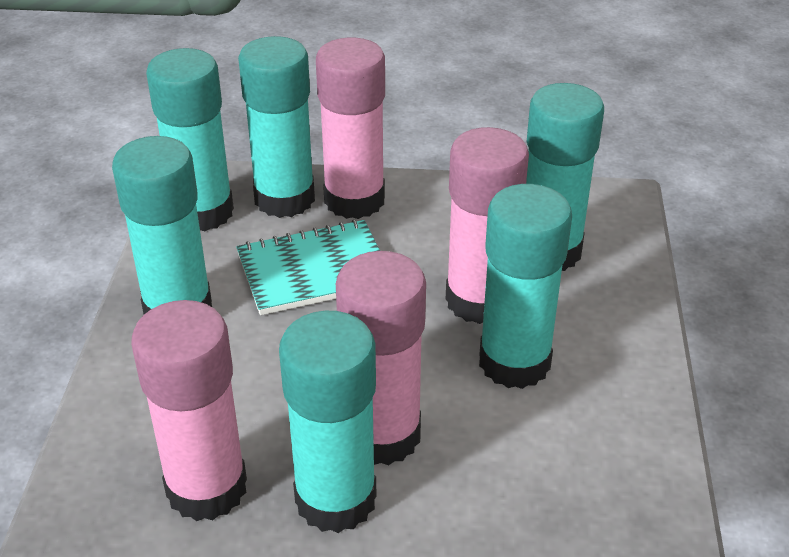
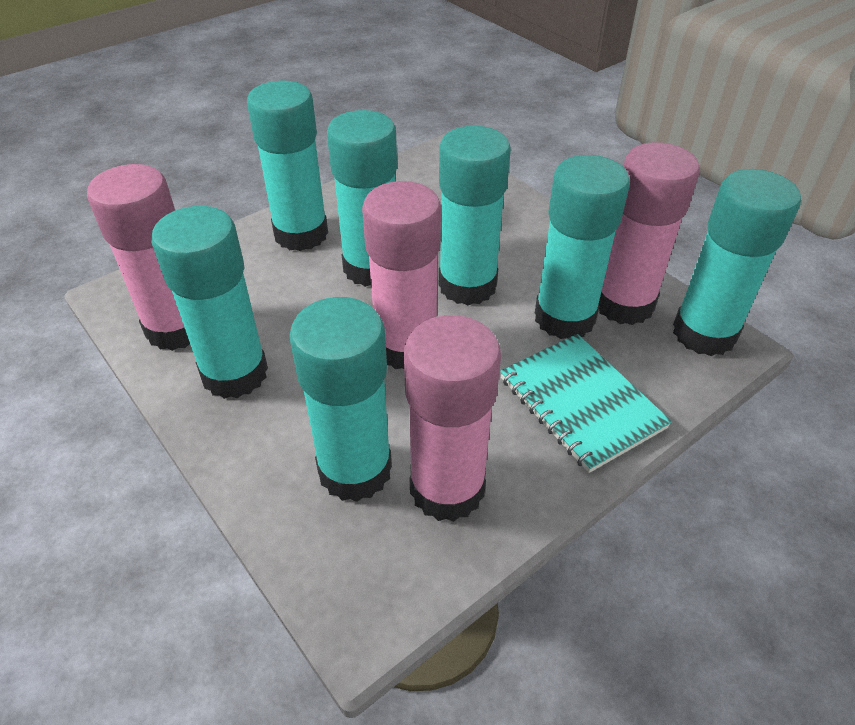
turquoise glue stick: [112,136,212,314] [146,48,234,231] [238,36,315,218] [279,311,376,533] [479,184,572,389] [526,83,604,271] = 6 -> [151,206,268,399] [247,81,328,251] [289,297,392,502] [327,110,397,287] [439,126,511,305] [535,155,630,339] [673,169,801,356] = 7

